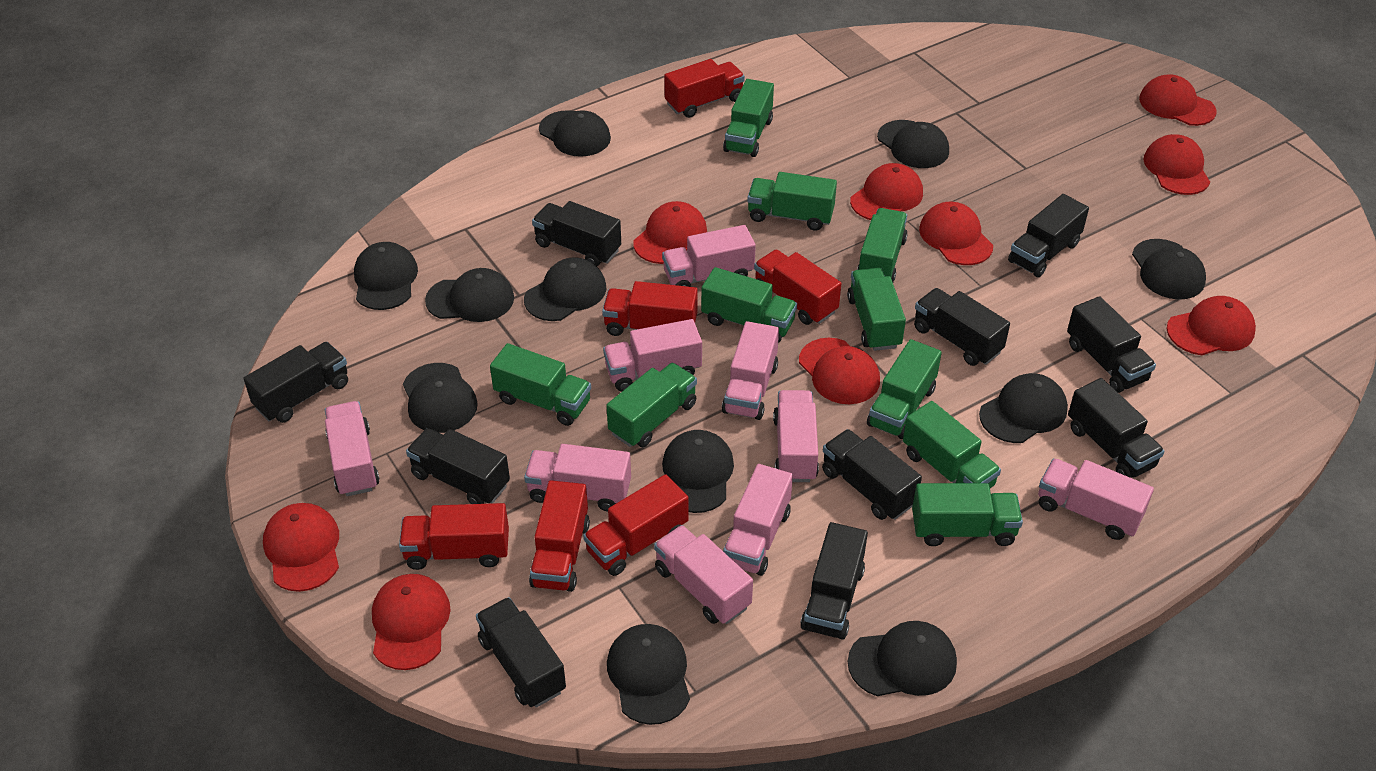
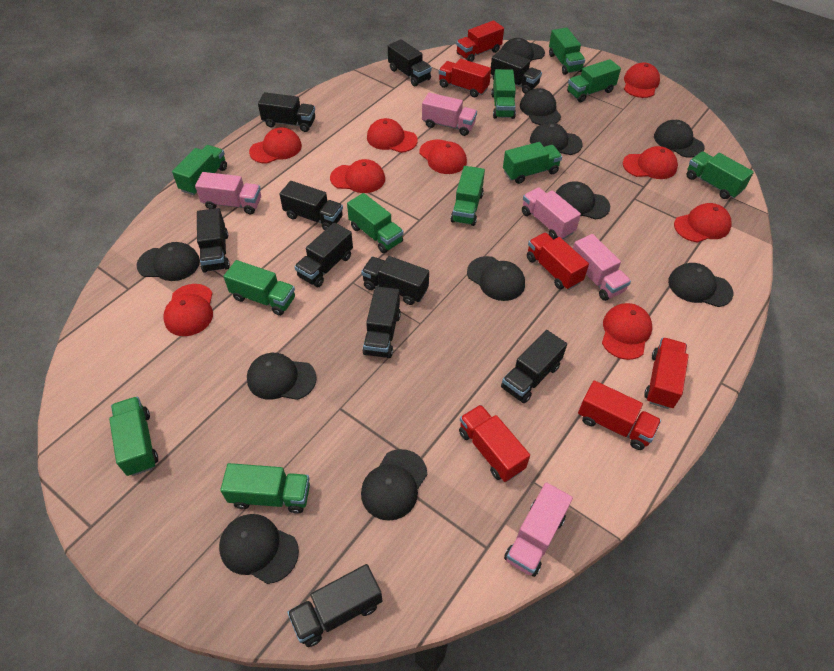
green truck: [490,343,591,426] [606,363,697,447] [701,267,797,343] [723,79,774,157] [747,172,837,231] [847,268,906,351] [857,208,908,282] [867,339,942,439] [903,401,1001,488] [912,483,1023,546] = 10 -> [109,396,158,476] [172,145,227,195] [220,463,310,513] [223,260,295,316] [347,193,403,253] [451,166,485,226] [491,69,516,119] [503,142,562,184] [549,28,585,75] [567,59,621,102] [686,151,754,199] = 11
pink truck: [325,401,379,496] [524,444,631,512] [603,319,702,391] [654,525,753,624] [662,225,756,287] [722,321,779,420] [723,464,793,576] [773,390,819,482] [1038,458,1154,540] = 9 -> [195,172,261,214] [422,93,477,136] [504,482,573,577] [522,187,581,239] [573,234,631,301] = 5

